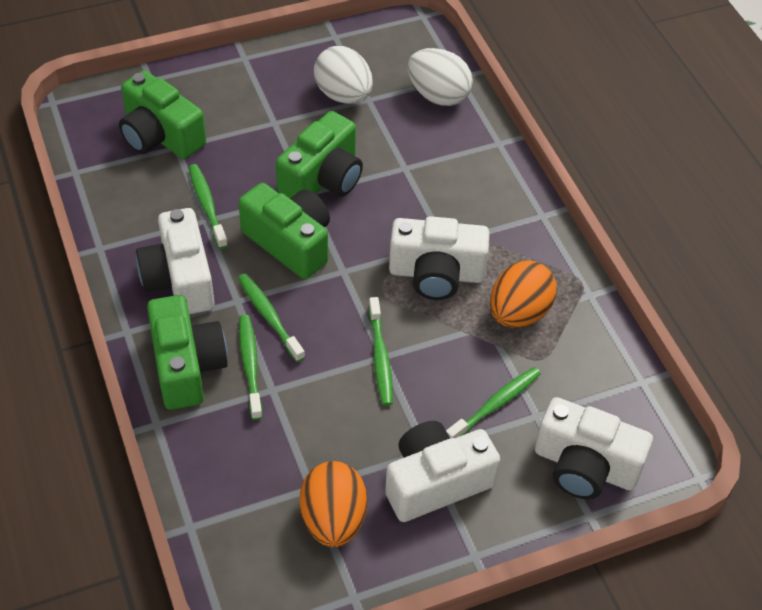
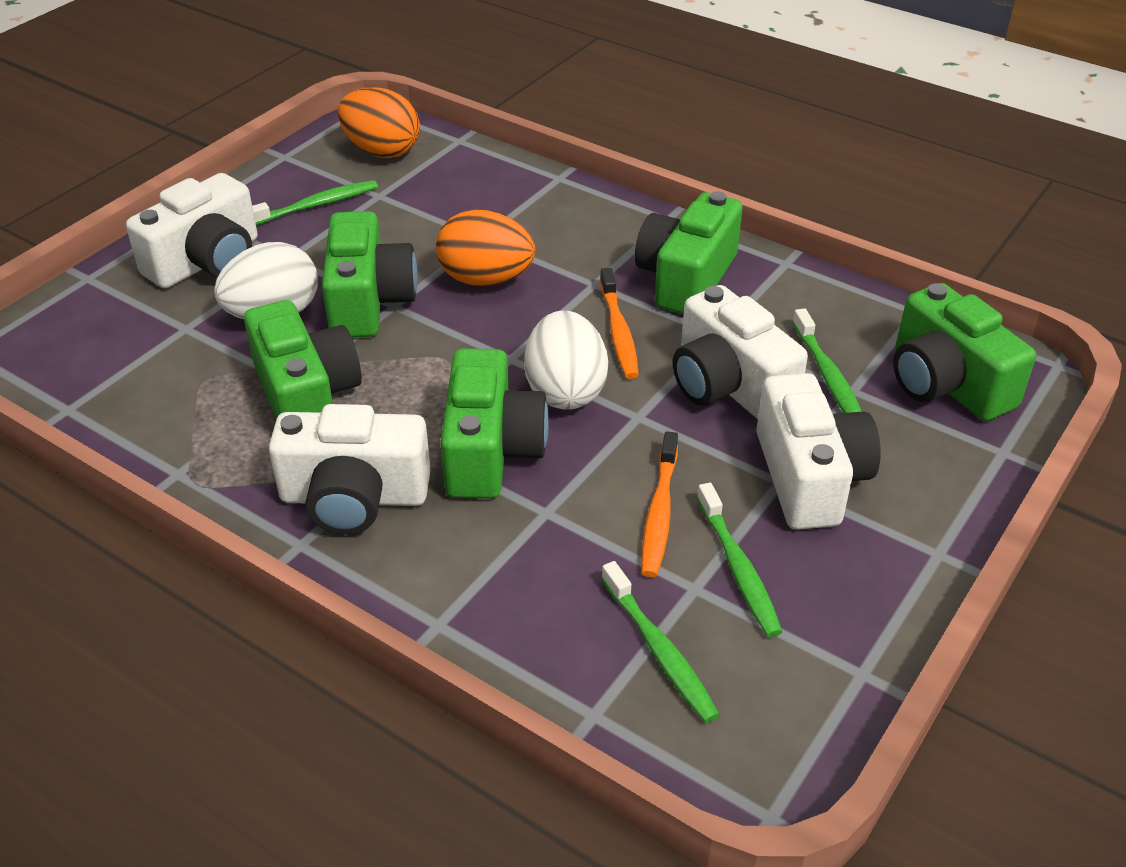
green camera: [119,70,206,159] [147,295,228,410] [238,183,330,279] [276,111,363,198] = 4 -> [244,300,362,419] [322,211,418,337] [440,348,549,499] [635,191,743,314] [893,283,1036,421] = 5
green toothbrush: [189,164,228,249] [238,273,305,362] [239,315,262,420] [369,297,393,406] [446,367,541,438] = 5 -> [252,180,378,225] [601,561,720,723] [697,482,782,637] [792,308,862,413] = 4
orange toothbrush: none = 0 -> [600,268,639,379] [641,431,678,577] = 2

